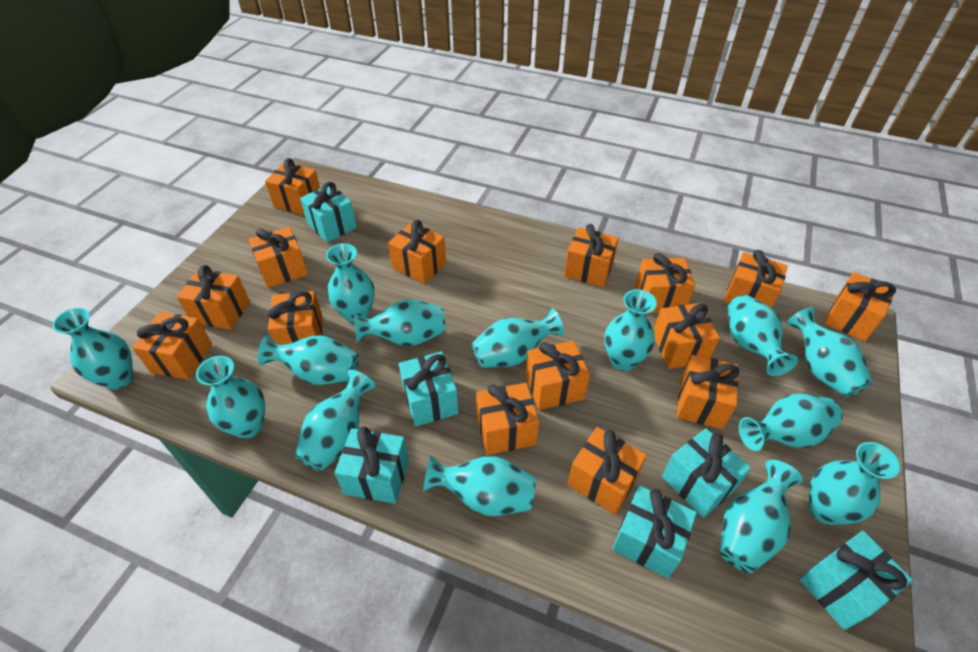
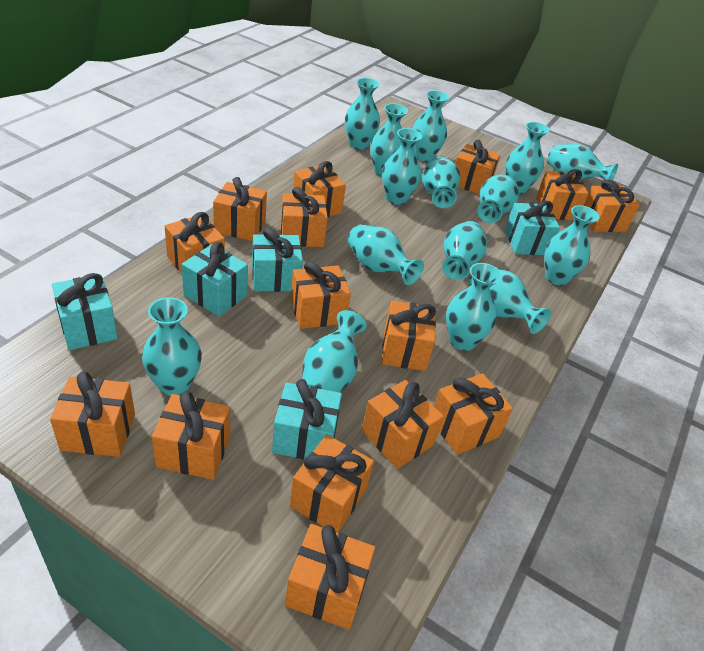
turquoise gift: [300,182,357,243] [335,427,409,504] [399,351,459,426] [612,485,697,578] [662,428,751,518] [799,531,913,630] = 6 -> [52,273,118,350] [181,242,248,317] [252,227,303,292] [272,379,342,459] [505,201,560,255] = 5
turquoise vase: [52,308,134,390] [196,356,265,439] [258,335,358,385] [295,370,376,471] [326,243,375,323] [354,300,445,346] [423,455,536,516] [471,308,565,368] [604,289,657,371] [720,460,803,573] [727,295,798,376] [739,394,843,451] [786,307,872,397] [809,442,900,525] = 14 -> [142,297,202,396] [302,310,367,393] [345,78,380,150] [348,225,424,285] [370,103,408,177] [382,128,422,205] [412,90,449,162] [422,157,460,208] [442,221,487,280] [446,263,502,351] [469,269,551,334] [477,174,519,223] [506,122,550,194] [545,205,599,286] [547,144,618,181] = 15

